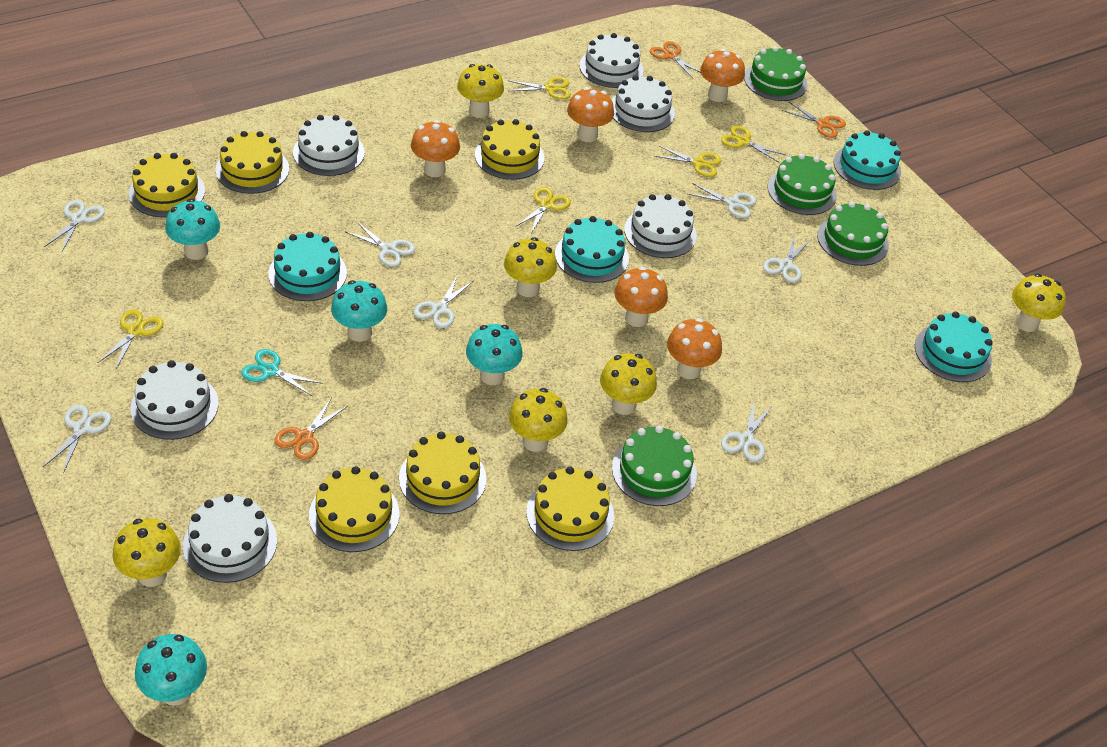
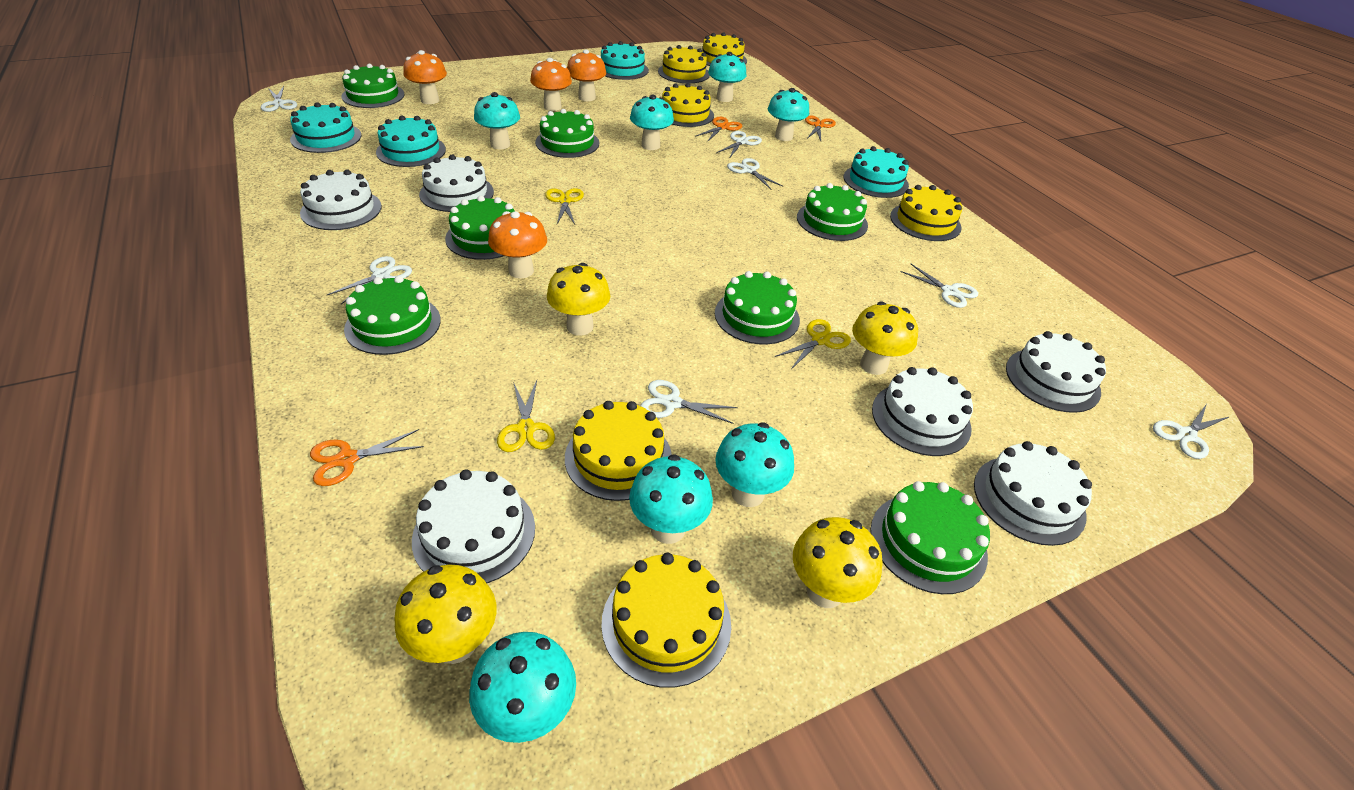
green cake: [612,426,697,506] [744,46,807,101] [767,154,837,215] [817,202,889,266] = 4 -> [341,64,404,108] [344,276,441,355] [445,196,515,260] [535,109,599,158] [715,271,800,344] [797,183,868,241] [870,481,990,594] = 7
orange mushroom: [411,120,460,177] [567,87,614,142] [614,267,668,327] [667,318,722,379] [700,49,745,102] = 5 -> [403,50,447,104] [488,211,547,279] [530,58,572,111] [567,49,606,101] = 4
turquoise mushroom: [135,634,207,706] [165,199,220,260] [331,280,387,342] [466,324,522,385] = 4 -> [469,632,576,743] [474,92,520,149] [629,454,713,544] [630,95,674,150] [708,52,747,102] [715,422,794,507] [768,88,809,141] = 7
turquoise scissors: [241,349,323,396] = 1 -> none = 0
yellow mushroom: [113,518,181,587] [457,64,504,118] [504,237,557,297] [509,388,568,452] [600,353,657,415] [1012,274,1066,332] = 6 -> [394,564,497,664] [547,263,610,336] [793,517,883,608] [852,302,918,375] = 4
yellow scissors: [97,309,164,369] [508,77,571,100] [515,187,571,233] [655,145,721,177] [721,125,786,163] = 5 -> [497,380,555,452] [545,188,584,224] [775,319,851,369] = 3

